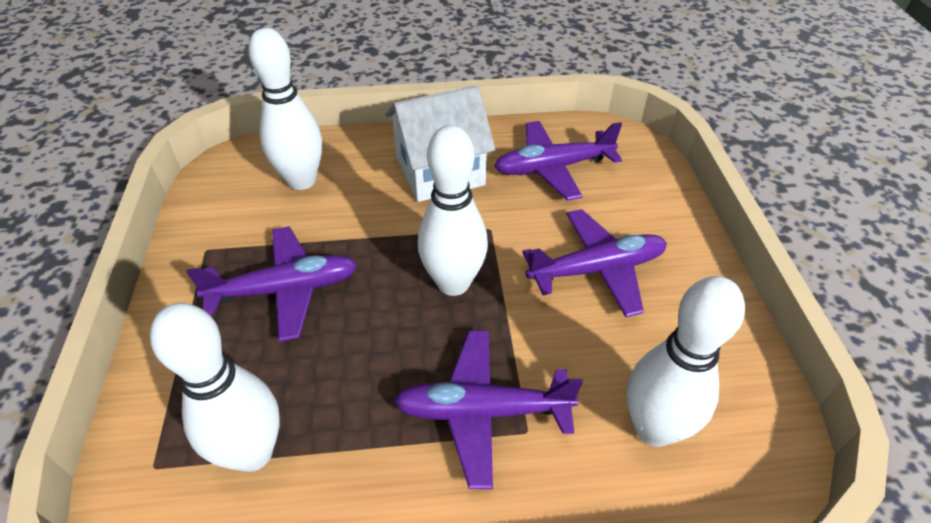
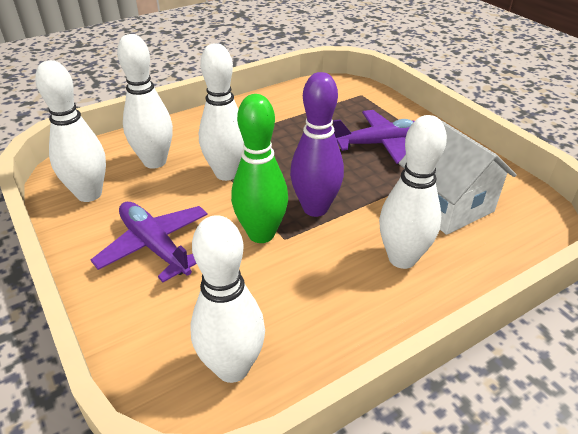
green bowling pin: none = 0 -> [231,94,288,243] = 1
purple bowling pin: none = 0 -> [290,72,344,217] = 1
purple plane: [186,226,358,342] [394,331,583,489] [494,121,622,201] [522,209,667,317] = 4 -> [91,202,208,282] [333,110,414,164] = 2
white bowling pin: [150,303,280,472] [248,28,322,190] [418,125,488,296] [627,276,745,447] = 4 -> [35,60,106,202] [117,34,173,169] [190,215,265,383] [199,43,244,181] [379,115,447,269] = 5

